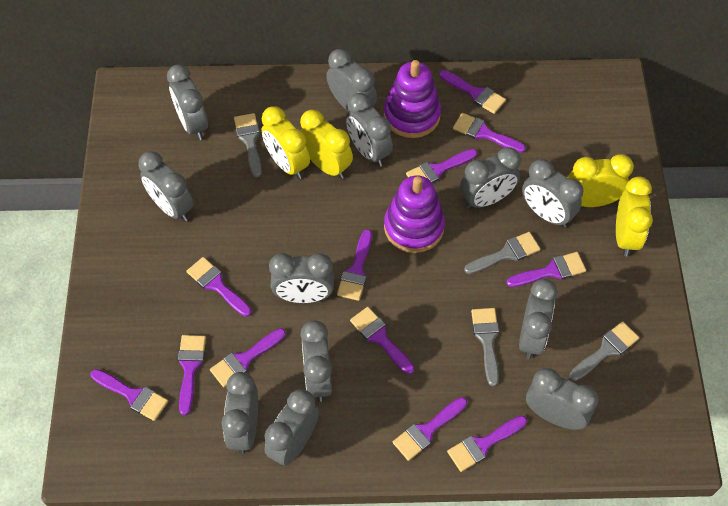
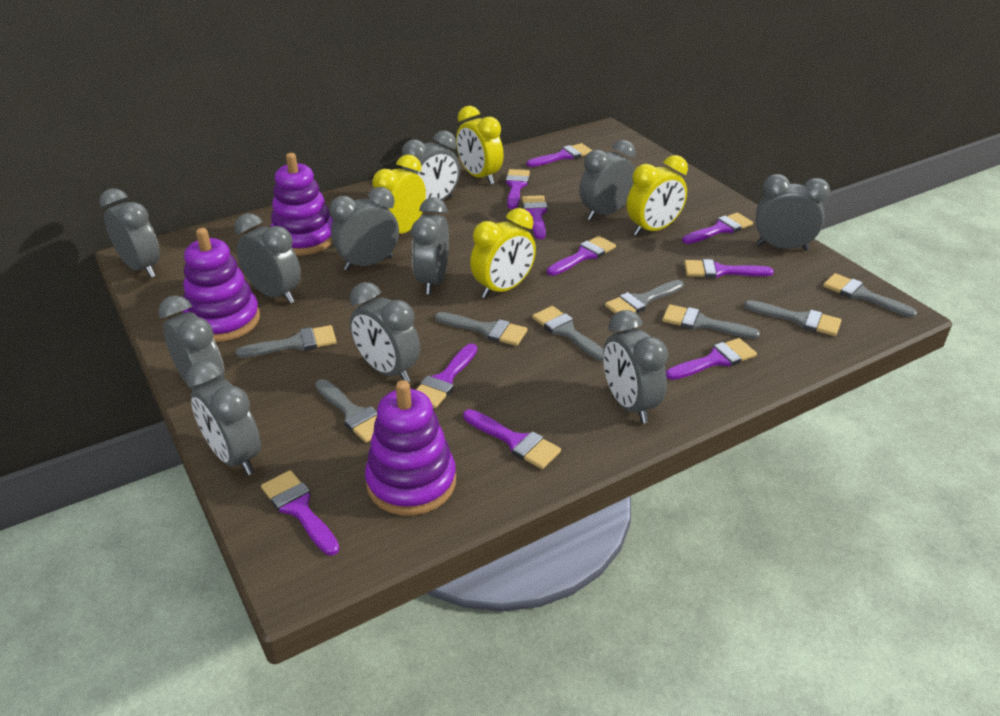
grey brush: [234,113,262,177] [464,232,541,274] [471,308,499,386] [570,321,639,381] = 4 -> [236,325,337,358] [315,379,377,443] [435,312,527,346] [532,306,603,361] [605,280,684,314] [662,304,760,339] [744,300,841,336] [823,273,917,318] = 8
grey clock: [138,151,194,222] [167,65,208,140] [221,372,258,454] [264,389,319,466] [269,253,334,303] [300,320,332,402] [326,49,377,111] [346,93,393,167] [460,147,521,209] [519,279,558,359] [522,159,584,228] [526,368,598,430] = 12 -> [99,188,160,278] [158,295,225,391] [186,360,261,475] [234,213,301,303] [329,187,399,271] [350,282,420,382] [402,130,460,201] [411,197,449,294] [579,140,636,221] [603,310,668,423] [756,174,830,251] = 11
purple brush: [90,369,168,421] [178,335,206,415] [187,257,252,317] [210,328,286,387] [337,229,372,301] [350,307,414,374] [393,397,467,461] [406,149,477,184] [439,70,506,114] [447,416,527,472] [453,113,526,153] [506,252,586,287] = 12 -> [261,470,340,556] [416,344,477,408] [463,409,561,469] [506,169,530,209] [522,195,547,239] [527,143,592,167] [547,236,616,276] [666,338,757,380] [682,213,753,244] [684,259,774,278] = 10
purple stacking toy: [384,60,441,138] [384,175,445,253] = 2 -> [183,228,260,342] [270,153,333,255] [365,380,456,516] = 3

